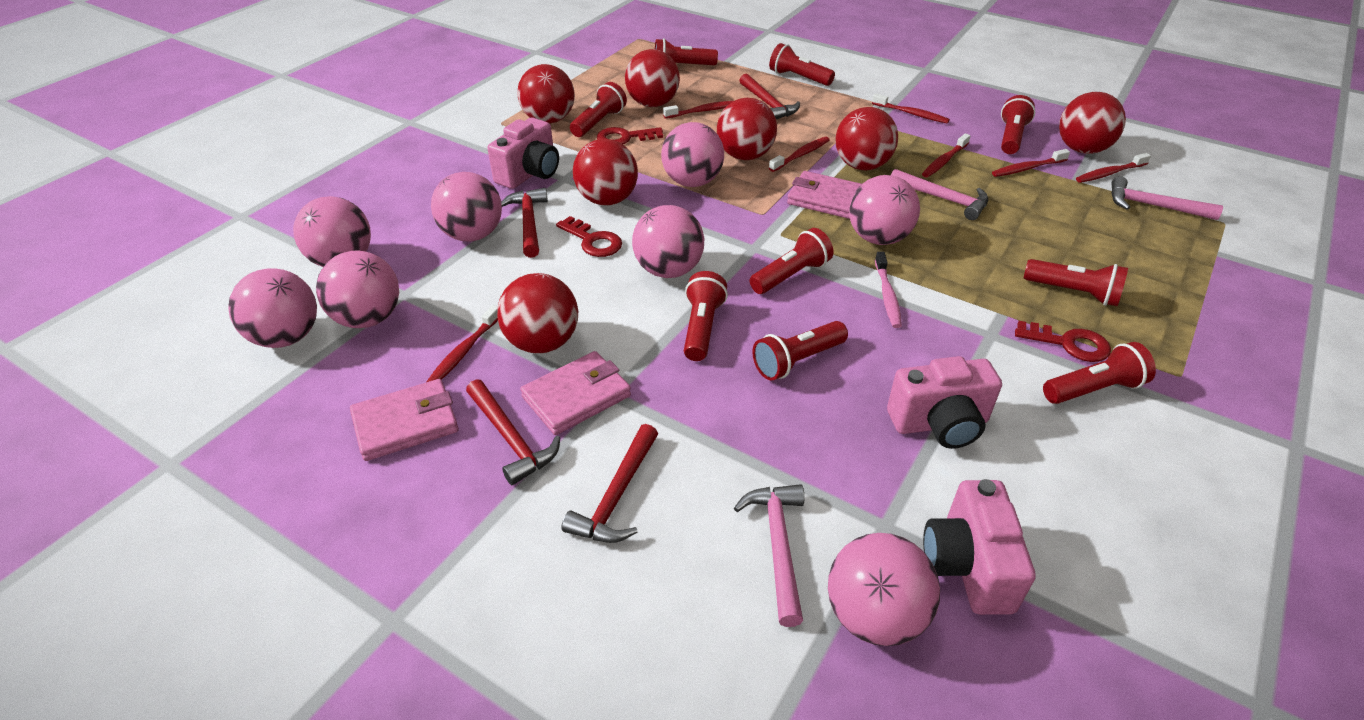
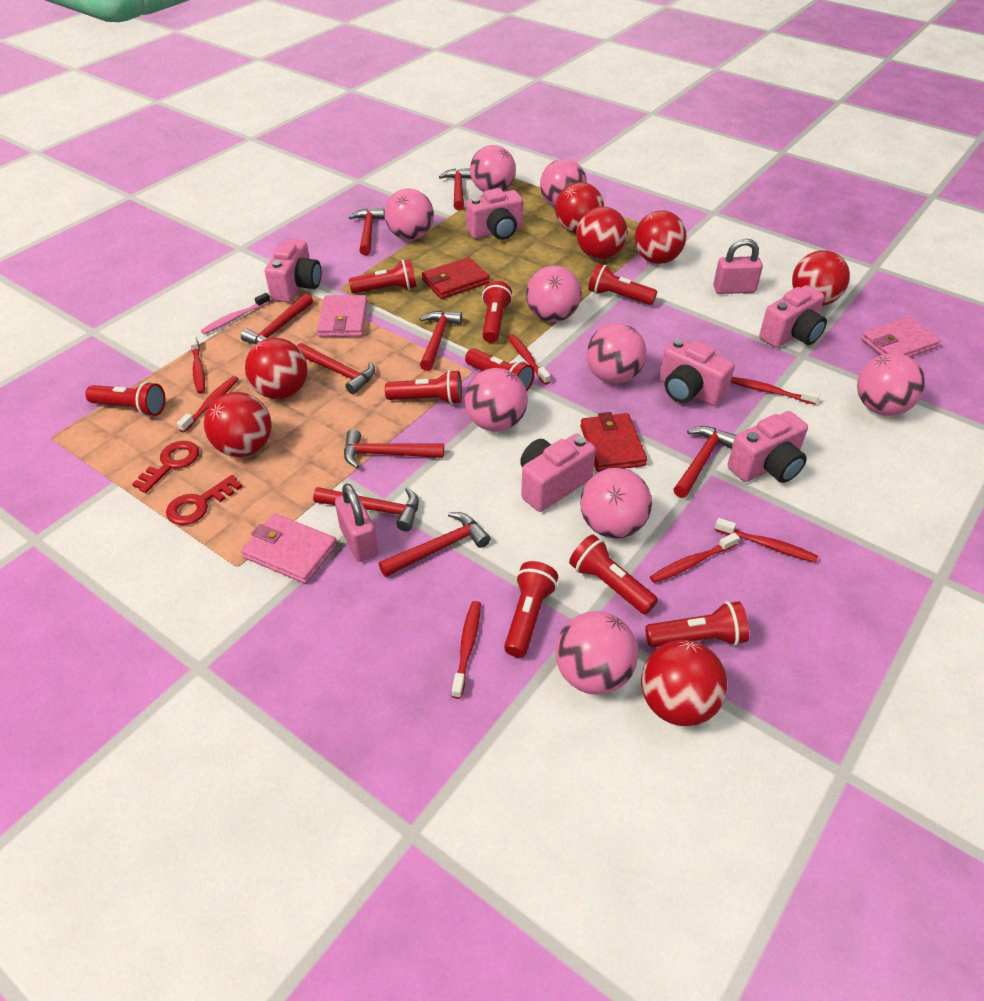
pink ball: [228,268,317,348] [293,196,371,267] [316,250,399,328] [431,172,502,241] [632,205,704,278] [661,122,724,187] [828,533,940,646] [849,175,920,245] = 8 -> [385,189,434,240] [465,368,528,432] [470,145,516,192] [526,265,581,322] [540,159,587,207] [555,611,638,695] [580,468,652,539] [586,323,647,384] [857,353,925,416] = 9
pink camera: [487,118,559,189] [887,356,1002,449] [923,479,1036,615] = 3 -> [265,239,321,302] [466,188,523,240] [520,434,596,512] [659,338,735,406] [728,411,808,483] [759,285,827,348] = 6
pink hammer: [734,484,804,627] [891,169,988,220] [1111,176,1223,220] = 3 -> none = 0
pink padlock: none = 0 -> [335,484,378,562] [713,239,763,294] = 2
red hammer: [466,379,560,485] [501,188,548,258] [561,424,658,543] [739,73,800,119] = 4 -> [241,293,313,344] [297,343,375,394] [313,487,419,531] [344,429,444,469] [349,208,385,255] [379,512,491,577] [420,311,462,371] [439,168,472,210] [674,426,736,498] = 9
red key: [556,216,622,257] [597,127,663,144] [1015,321,1111,362] = 3 -> [132,441,199,493] [166,475,242,525] = 2
red wallet: none = 0 -> [422,257,490,299] [580,412,647,472] = 2

